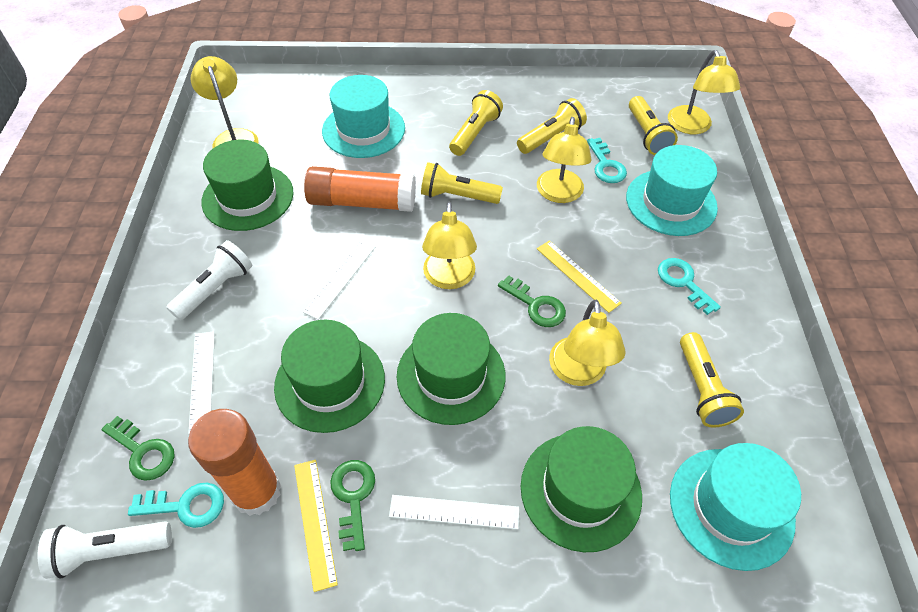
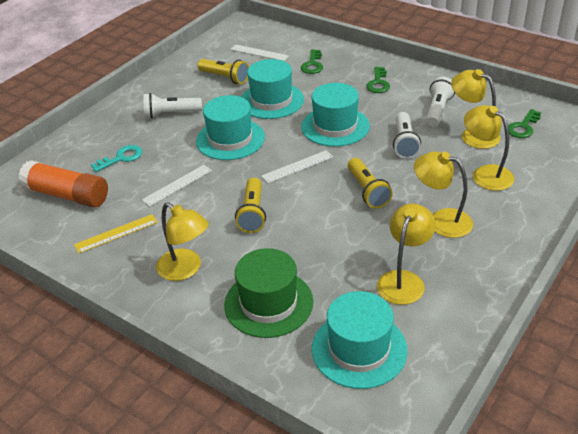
green hat: [201,140,294,231] [274,320,385,433] [397,313,505,425] [521,426,642,552] = 4 -> [224,248,313,338] = 1
orange glue stick: [188,409,281,516] [304,166,416,212] = 2 -> [18,160,108,208] = 1
turquoise hat: [322,75,405,158] [626,145,718,236] [670,443,801,571] = 3 -> [196,95,265,160] [241,59,304,119] [301,83,370,147] [312,291,408,389] = 4
turquoise key: [128,482,224,528] [587,138,627,183] [658,258,721,315] = 3 -> [91,145,142,172] = 1
white flashlight: [38,521,172,579] [166,240,253,320] = 2 -> [143,93,202,119] [393,112,421,159] [426,77,455,127] = 3
yellow flashlight: [421,162,503,204] [449,90,503,156] [517,98,587,154] [629,96,678,155] [680,332,744,428] = 5 -> [198,59,249,84] [235,178,266,233] [348,158,393,208] = 3
yellow ruler: [294,460,338,592] [537,240,622,313] = 2 -> [74,214,158,254] = 1

